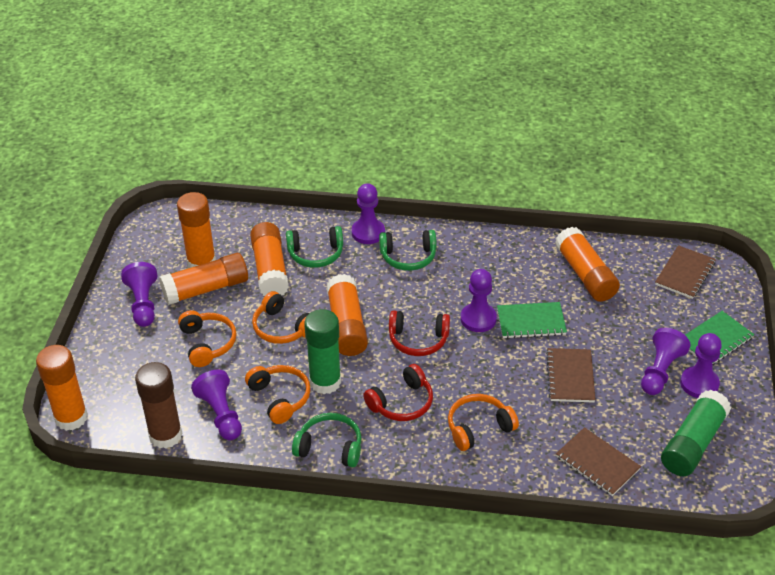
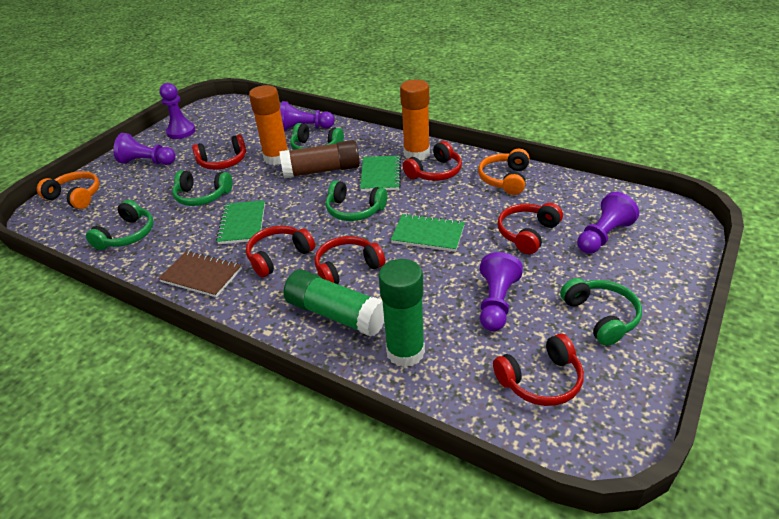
brown notebook: [546,348,596,402] [556,427,641,496] [655,245,716,299] = 3 -> [158,251,242,297] = 1
green headphones: [286,226,343,268] [292,413,362,467] [379,230,437,271] = 3 -> [86,200,153,250] [172,170,233,206] [290,123,344,150] [326,180,387,221] [560,278,642,346] = 5
green notebook: [497,302,567,339] [685,311,754,365] = 2 -> [216,200,265,244] [360,155,401,191] [391,214,465,252] = 3
orange glue stick: [36,345,88,431] [159,253,248,305] [177,192,216,268] [250,222,289,296] [327,274,368,356] [555,227,620,302] = 6 -> [249,85,288,165] [400,80,430,160] = 2
orange headphones: [178,310,236,367] [245,365,311,424] [252,291,310,344] [448,394,519,451] = 4 -> [37,171,100,209] [478,149,530,195] = 2
purple pawn: [121,262,157,327] [191,370,242,440] [352,183,385,244] [461,269,497,332] [641,328,691,395] [680,333,722,398] = 6 -> [113,133,176,165] [159,83,195,139] [280,101,335,131] [480,252,523,331] [577,192,639,254] = 5
red headphones: [363,364,433,421] [389,310,450,356] = 2 -> [192,135,246,170] [246,226,315,277] [315,236,385,284] [403,141,462,181] [493,333,584,406] [497,203,563,254] = 6

